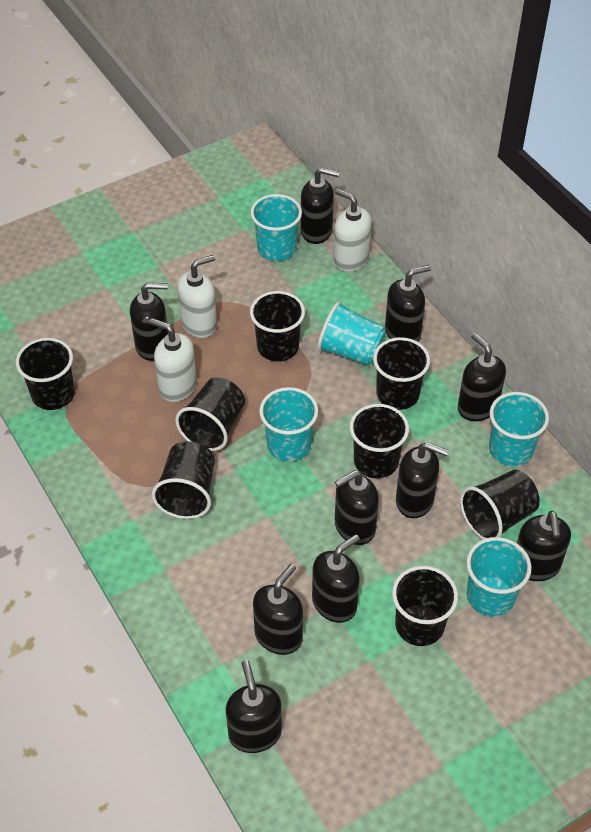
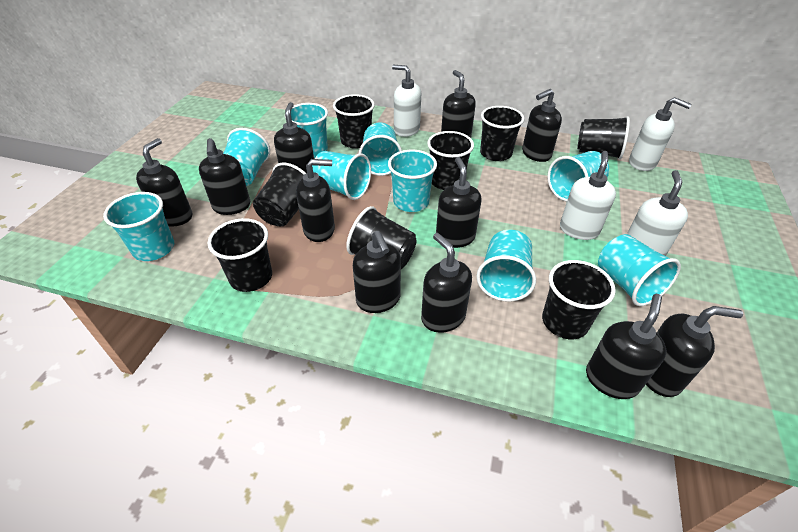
black soap dispenser: [130,283,168,361] [226,660,282,753] [253,564,303,655] [301,167,340,244] [312,534,360,623] [335,470,379,545] [385,265,431,342] [396,442,449,518] [458,333,506,421] [517,511,571,581] = 10 -> [136,138,193,226] [199,138,250,215] [274,102,314,173] [296,159,335,242] [353,231,401,313] [421,233,472,333] [436,157,482,248] [441,70,476,138] [522,89,562,162] [586,294,667,399] [646,306,743,397] = 11
turquoise cup: [251,194,302,261] [259,387,318,461] [317,301,386,366] [466,537,532,617] [489,392,549,466] = 5 -> [103,192,174,261] [223,128,270,186] [285,103,328,158] [312,151,371,200] [359,123,402,176] [388,150,437,212] [476,230,536,302] [547,151,609,202] [598,234,681,306] = 9
white soap dispenser: [149,318,197,402] [177,255,217,338] [334,189,371,272] = 3 -> [392,65,421,137] [560,151,616,240] [627,170,688,256] [629,97,692,171] = 4

